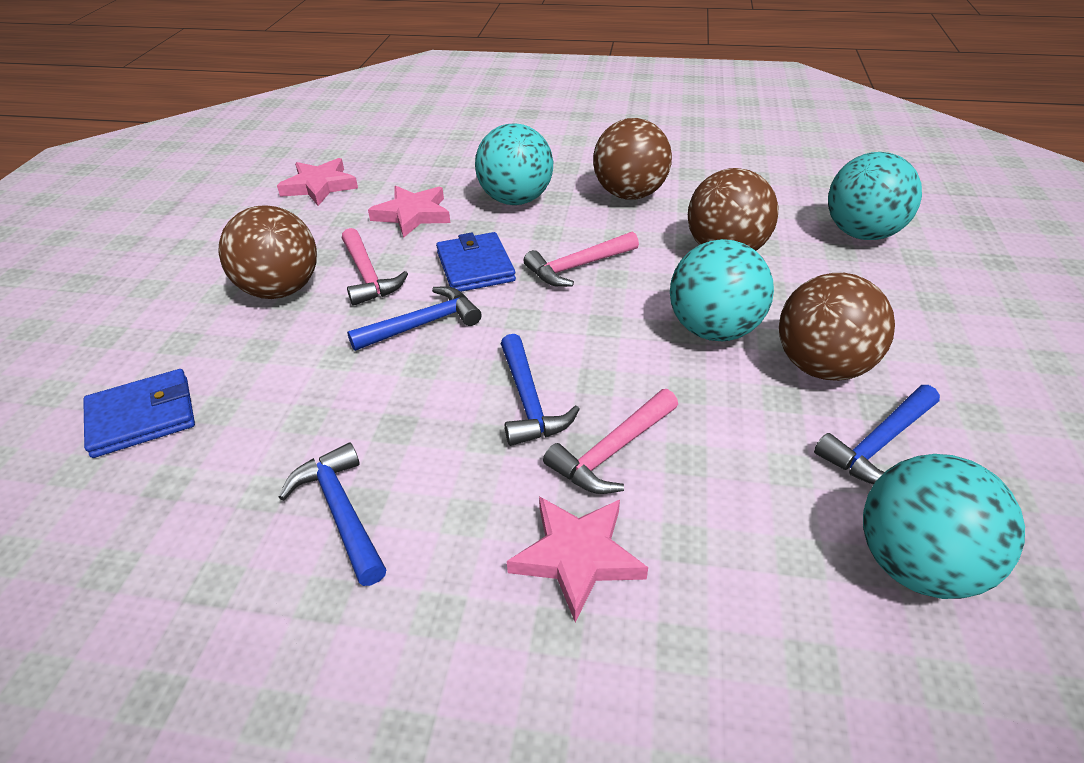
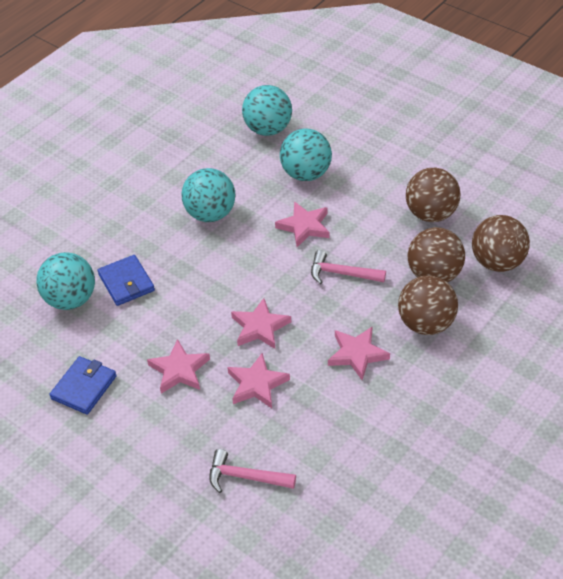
blue hammer: [278,442,387,586] [347,287,482,351] [501,334,580,446] [814,385,940,484] = 4 -> none = 0
pink hammer: [342,228,408,306] [524,231,639,287] [543,389,678,494] = 3 -> [209,449,296,493] [311,250,386,284] = 2
pink star: [277,158,358,206] [368,186,450,238] [507,496,648,622] = 3 -> [147,339,210,394] [227,353,290,408] [231,298,291,349] [275,202,330,247] [328,326,390,380] = 5

